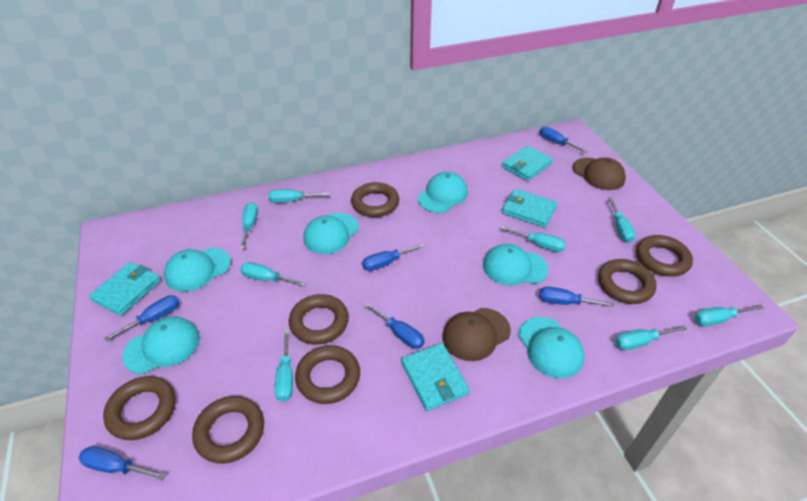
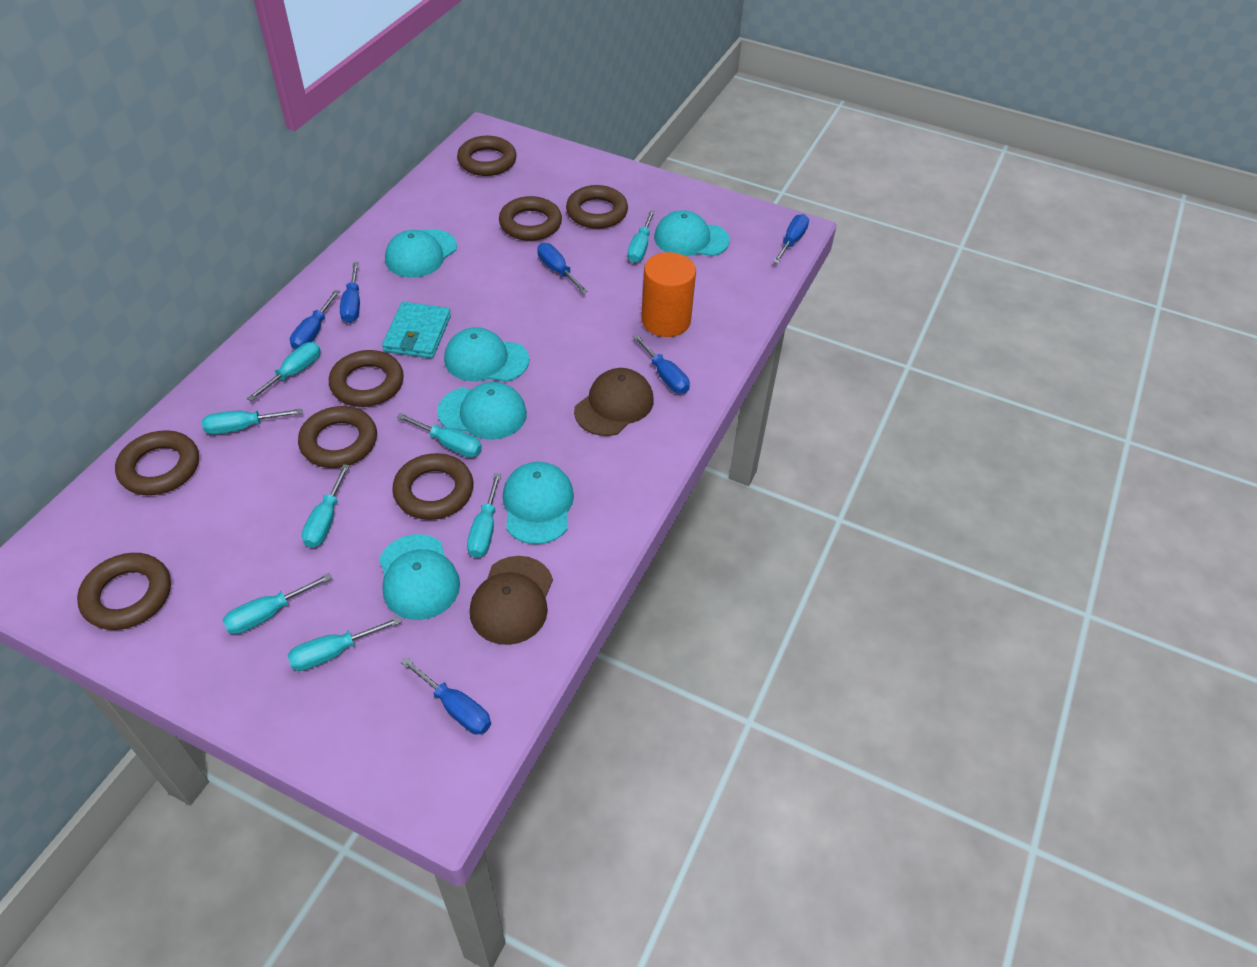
brown ring: [103,376,176,440] [192,396,264,464] [289,294,349,345] [295,345,360,404] [351,182,399,217] [598,259,657,304] [636,235,693,277] = 7 -> [77,553,171,630] [115,430,199,495] [298,406,377,468] [329,350,404,407] [392,453,473,520] [457,136,517,176] [499,196,562,241] [566,185,628,229] = 8
orange cylinder: none = 0 -> [641,252,696,337] = 1
turquoise wallet: [89,262,161,316] [401,343,470,411] [502,145,553,181] [502,189,557,228] = 4 -> [382,302,451,359] = 1

